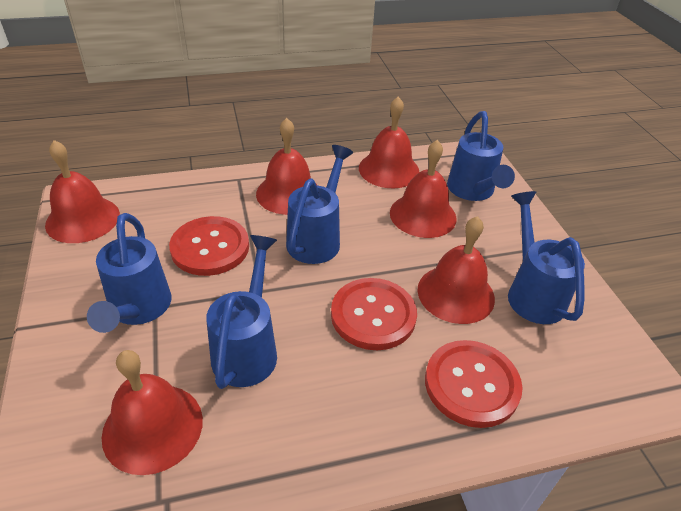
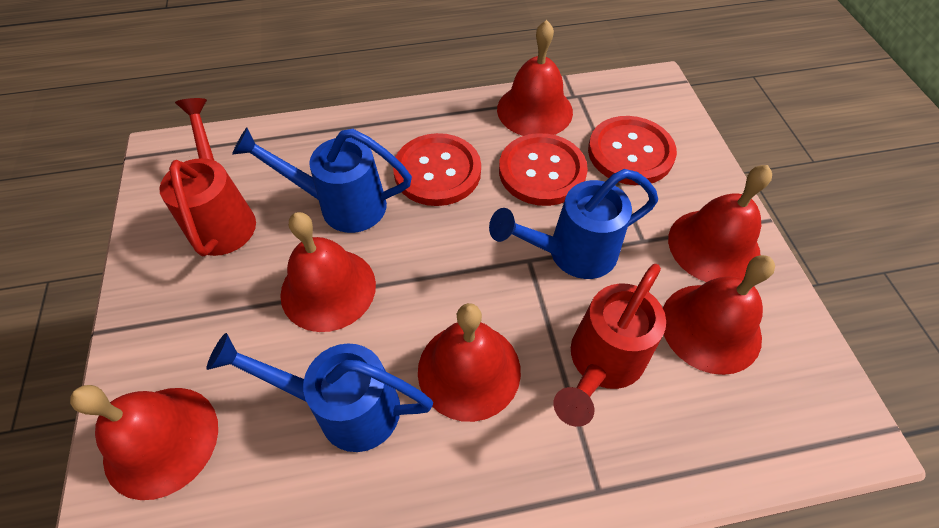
blue watering can: [87,213,171,333] [206,235,277,389] [286,145,353,264] [447,111,515,201] [508,191,585,324] = 5 -> [206,333,433,452] [232,128,412,233] [489,169,658,279] = 3
red watering can: none = 0 -> [160,98,256,256] [553,264,666,427] = 2

